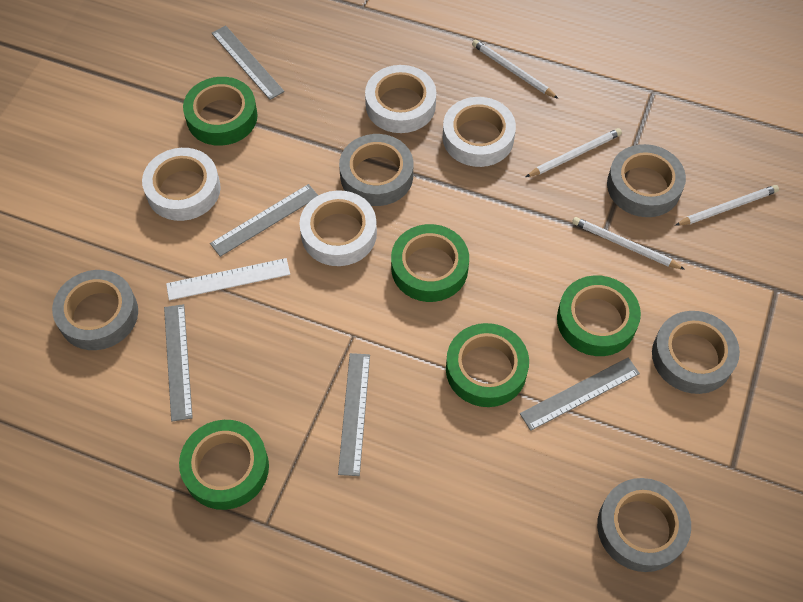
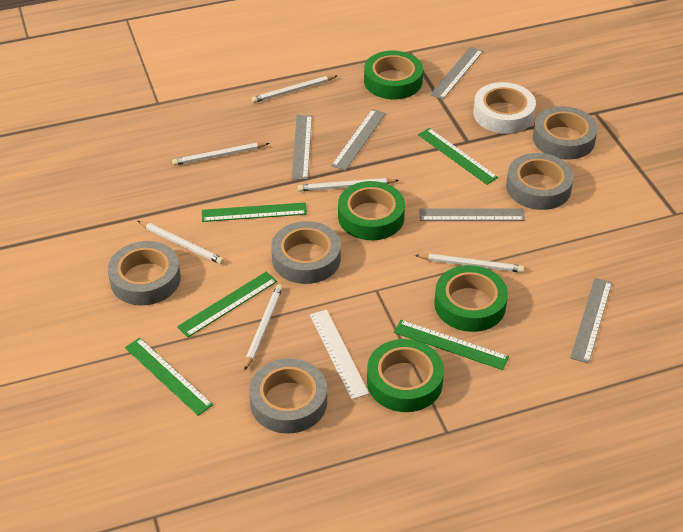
green ruler: none = 0 -> [125,338,213,416] [177,272,277,337] [202,202,307,222] [394,320,509,370] [418,128,498,185] = 5
green tape: [179,420,269,510] [183,77,258,146] [391,224,469,302] [446,323,529,407] [557,275,641,356] = 5 -> [338,181,405,240] [364,51,423,99] [367,339,444,412] [434,265,508,332] = 4
white pencil: [472,40,558,99] [526,128,622,177] [572,217,685,270] [675,185,779,226] = 4 -> [138,221,224,264] [172,143,269,166] [244,284,283,371] [251,75,337,103] [298,178,399,192] [415,253,524,273] = 6
white tape: [142,148,221,221] [299,190,377,266] [365,65,436,133] [443,97,516,167] = 4 -> [473,82,536,134] = 1

